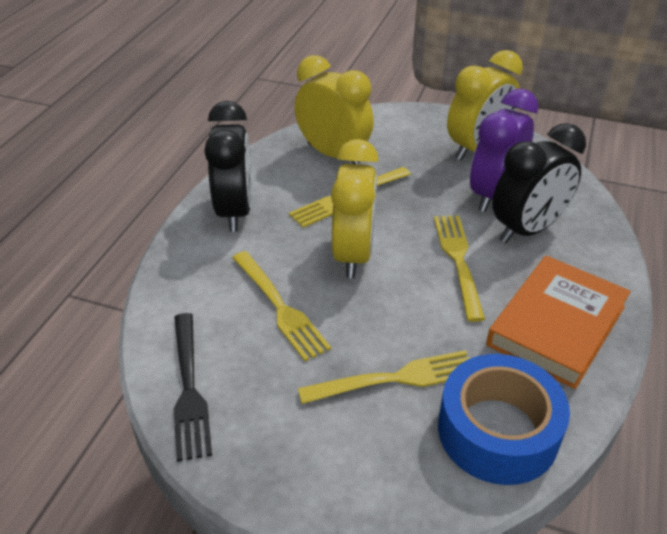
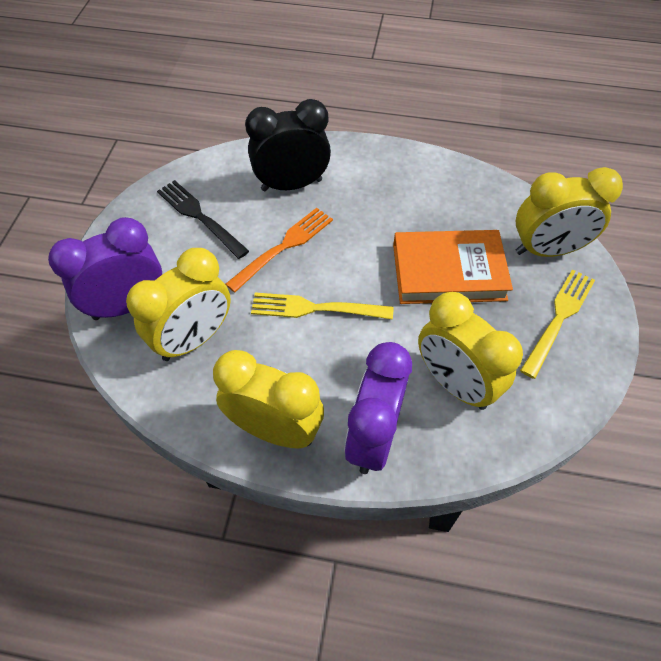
black clock: [204,101,252,232] [492,123,586,243] = 2 -> [245,99,331,191] = 1
blue tape: [438,354,570,485] = 1 -> none = 0
orange fork: none = 0 -> [225,208,333,293] = 1
purple clock: [470,89,538,212] = 1 -> [48,217,162,320] [344,342,412,474] = 2
yellow clock: [295,55,374,164] [331,139,379,278] [447,50,523,160] = 3 -> [126,248,231,361] [213,350,324,449] [418,292,523,410] [516,167,623,257] = 4
yellow fork: [232,251,331,361] [289,167,411,228] [298,350,470,404] [434,215,485,322] = 4 -> [251,292,393,320] [520,269,595,379] = 2

